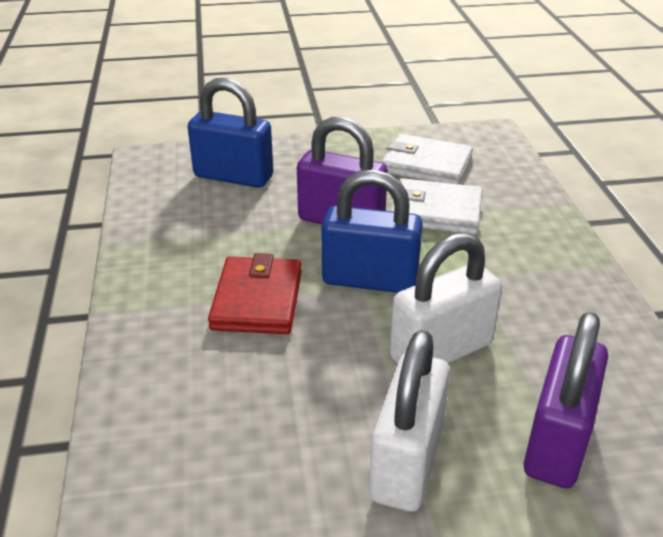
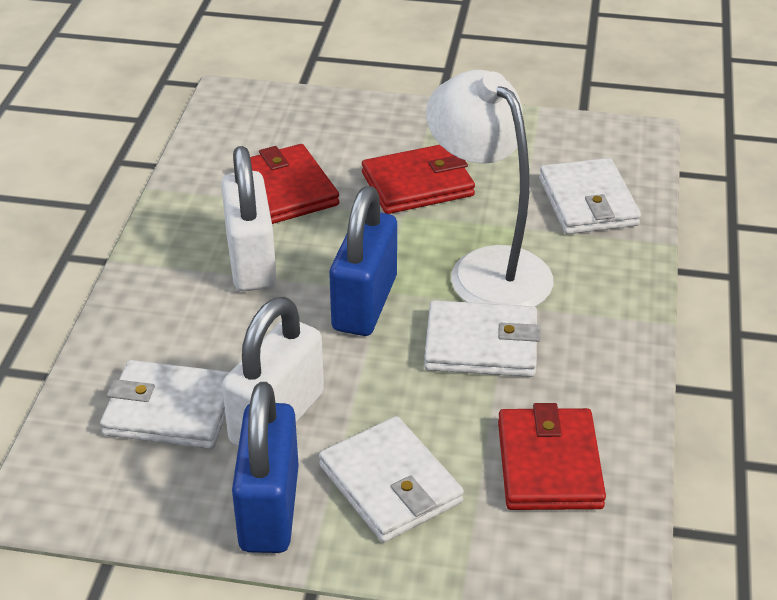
purple padlock: [297,117,388,224] [524,312,608,488] = 2 -> none = 0
red wallet: [208,253,302,334] = 1 -> [250,144,339,224] [362,145,475,214] [498,403,606,510] = 3
white lamp: none = 0 -> [426,70,554,307] = 1
white wallet: [382,134,473,184] [391,178,483,234] = 2 -> [100,360,230,449] [319,416,464,542] [424,300,540,377] [539,158,641,234] = 4

